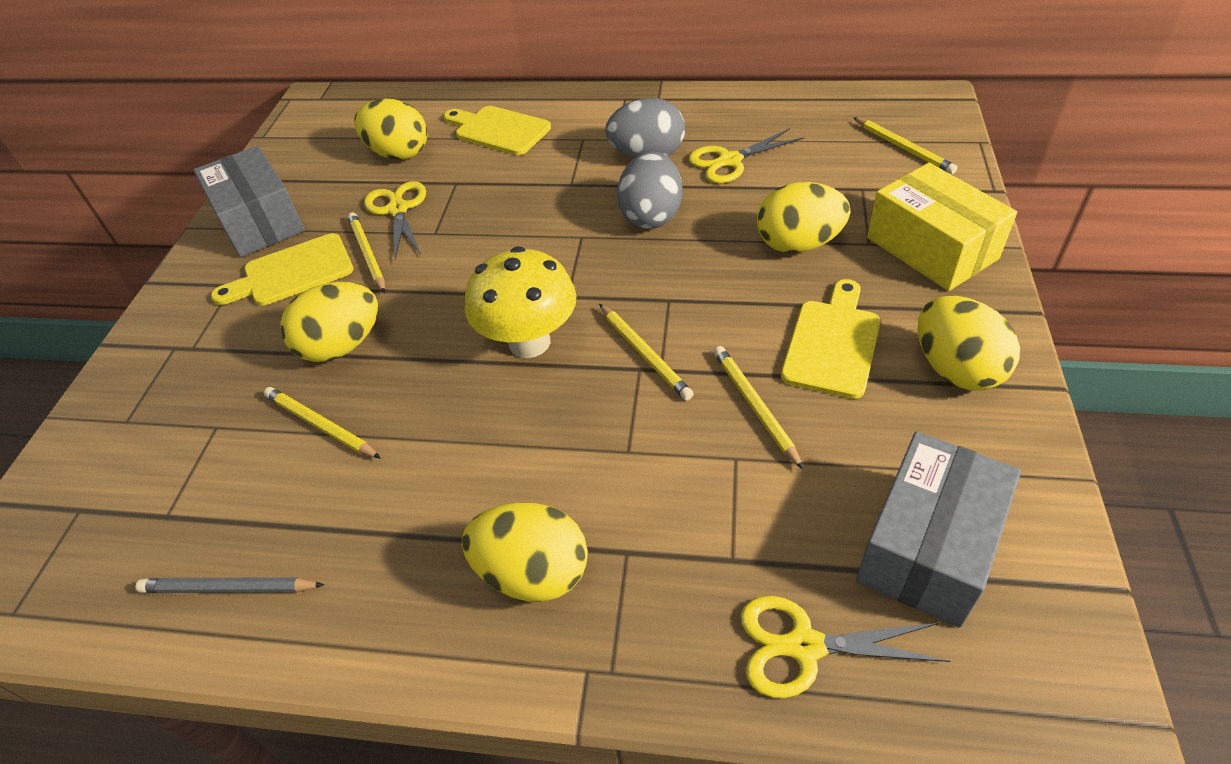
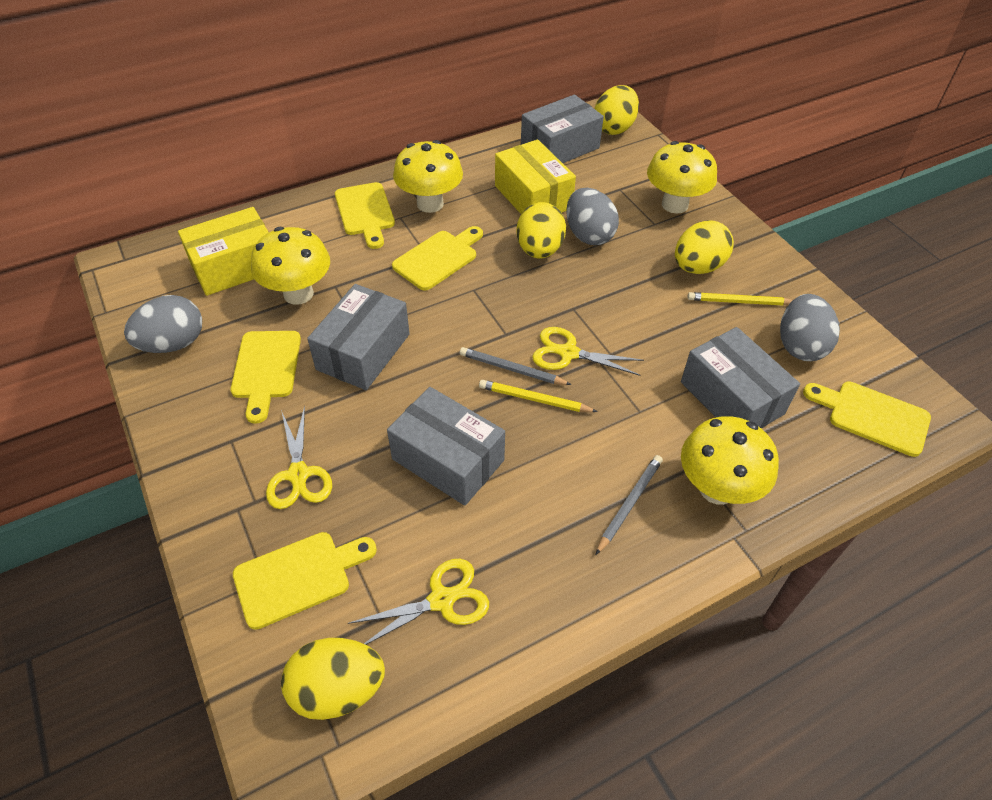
grey box: [193,146,305,257] [856,432,1021,628] = 2 -> [307,284,410,390] [387,387,505,506] [521,95,604,163] [681,327,800,429] = 4
grey egg: [605,98,685,158] [617,151,682,229] = 2 -> [124,295,202,353] [566,188,619,245] [780,294,840,361] = 3
grey pencil: [135,577,325,593] = 1 -> [460,347,572,385] [596,455,663,555] = 2
yellow box: [867,163,1017,291] = 1 -> [178,207,269,296] [495,140,576,214] = 2
yellow cutting board: [211,233,354,306] [444,106,551,155] [781,279,881,399] = 3 -> [231,331,301,424] [233,532,377,630] [335,182,395,249] [392,226,483,290] [803,381,931,457] = 5
yellow egg: [280,282,378,362] [354,99,427,160] [462,503,588,602] [757,182,850,253] [917,296,1020,390] = 5 -> [281,638,385,720] [517,202,566,259] [595,85,639,135] [675,220,734,274] = 4
yellow mushroom: [465,246,577,358] = 1 -> [251,227,330,305] [393,140,463,213] [647,141,717,214] [681,416,779,505] = 4
yellow pencil: [264,387,381,459] [348,212,385,293] [599,304,694,401] [714,346,804,470] [853,117,958,174] = 5 -> [479,380,598,412] [688,292,793,306] = 2

